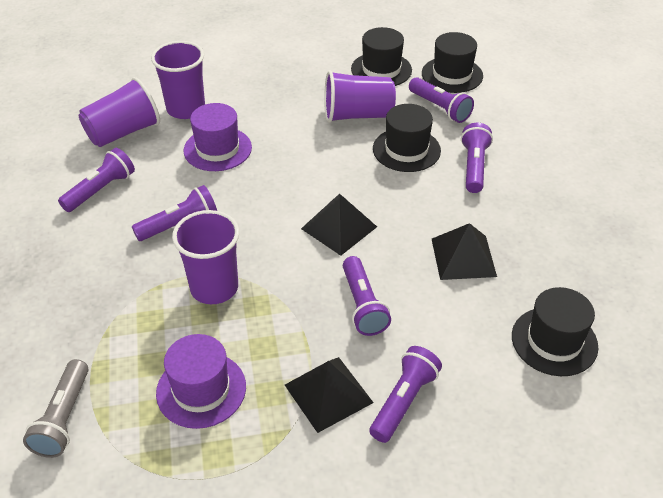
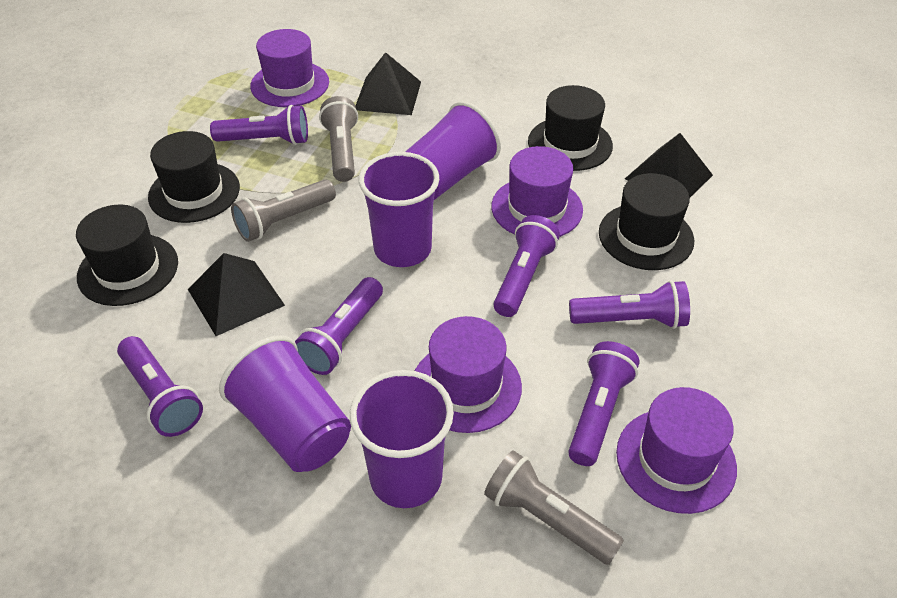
grey flashlight: [23,359,88,458] = 1 -> [231,179,336,242] [319,96,358,182] [484,450,624,565] = 3
purple hat: [156,334,246,429] [184,103,252,171] = 2 -> [250,29,329,107] [415,316,522,433] [491,146,583,237] [616,387,737,514] = 4

